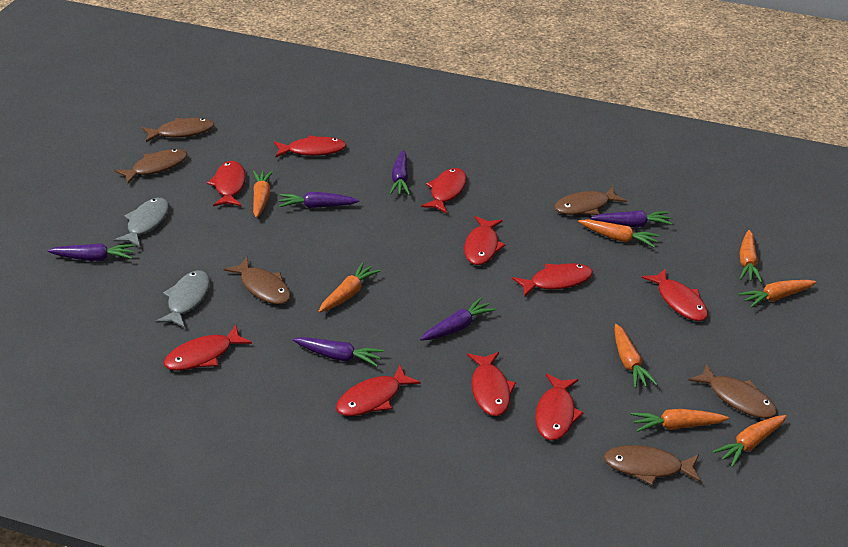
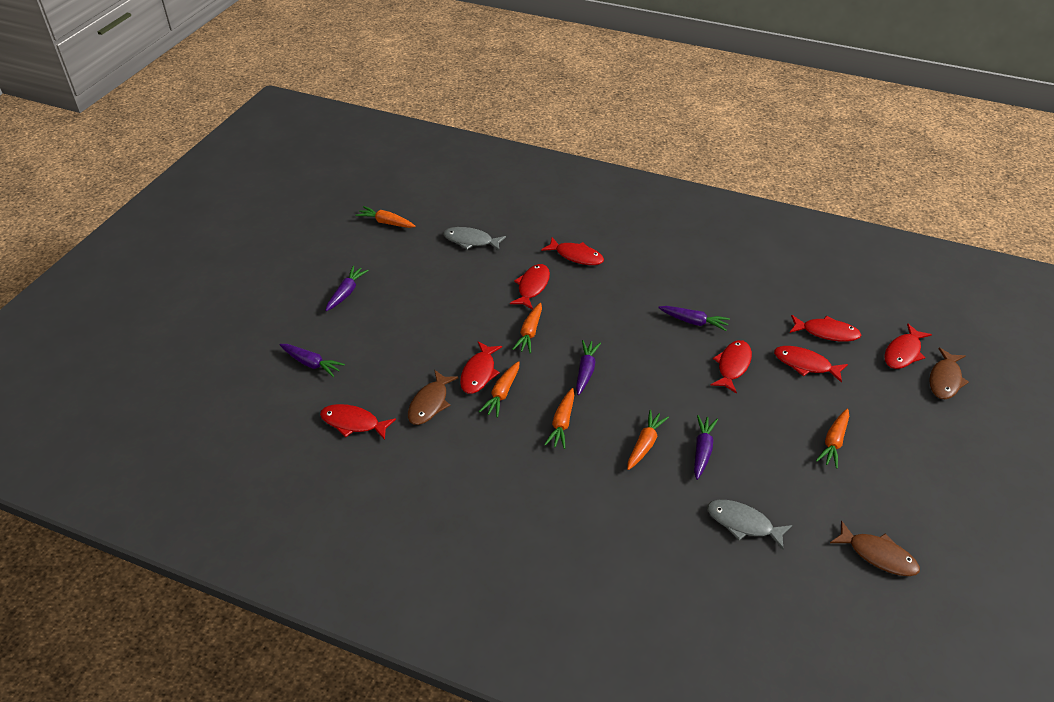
brown fish: [114,149,188,184] [142,118,215,142] [224,257,291,304] [554,186,627,215] [603,445,701,485] [688,363,777,418] = 6 -> [408,370,458,425] [830,520,920,576] [929,348,969,399] = 3
orange carrot: [253,170,273,218] [318,262,381,313] [578,219,659,248] [614,324,658,388] [631,409,729,432] [712,415,786,468] [738,280,816,308] [740,230,762,283] = 8 -> [355,206,416,228] [479,361,520,418] [512,303,542,353] [544,388,574,449] [627,410,669,470] [816,409,849,469] = 6
purple carrot: [48,243,135,261] [279,192,359,208] [293,337,384,366] [389,150,410,195] [420,298,496,341] [591,211,672,227] = 6 -> [280,344,345,377] [325,266,369,311] [576,340,601,395] [658,306,730,331] [694,415,718,480] = 5
red fish: [163,325,252,371] [207,161,246,206] [274,135,347,157] [336,365,421,416] [421,168,467,213] [464,216,505,265] [467,352,516,416] [512,263,593,297] [535,374,583,440] [642,268,708,321] = 10 -> [320,404,396,440] [460,341,502,394] [510,264,550,310] [541,237,604,265] [711,340,752,394] [774,346,848,383] [790,315,861,342] [884,324,932,369] = 8

